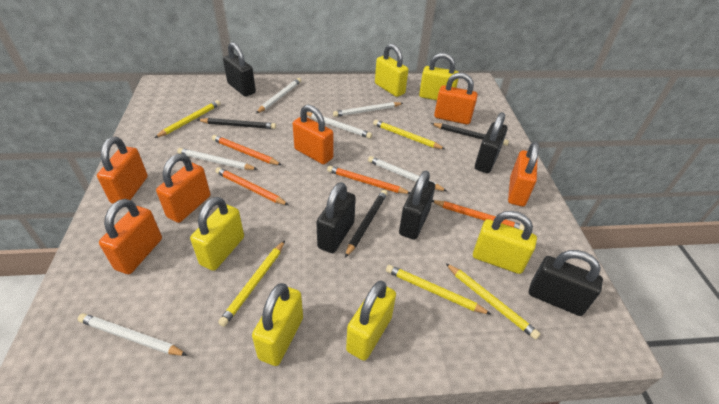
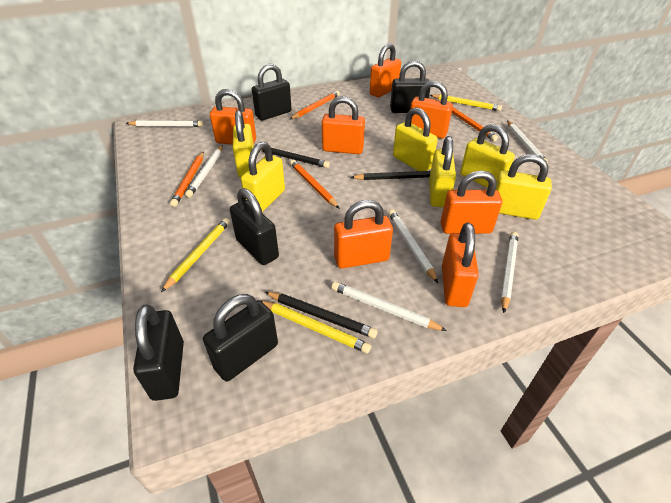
orange padlock: [97,137,148,204] [99,199,162,274] [156,154,210,223] [293,105,333,164] [434,73,478,125] [508,142,539,207] = 6 -> [210,89,256,145] [322,96,365,154] [334,200,393,269] [370,43,401,97] [410,81,453,139] [441,170,502,234] [442,223,479,307] = 7
yellow pencil: [154,100,221,138] [218,240,285,327] [373,120,445,149] [386,265,492,315] [445,263,541,340] = 5 -> [161,218,230,292] [261,301,371,353] [430,94,502,111] = 3

